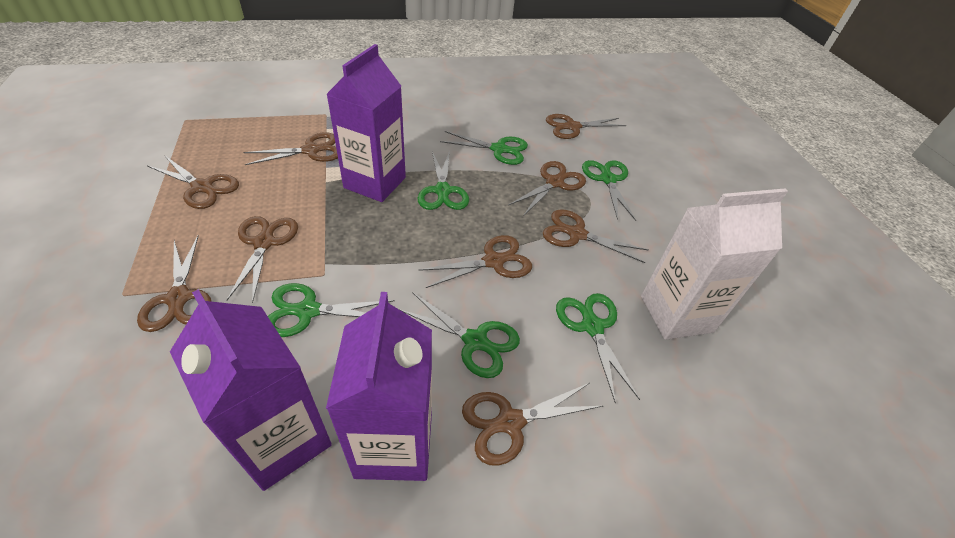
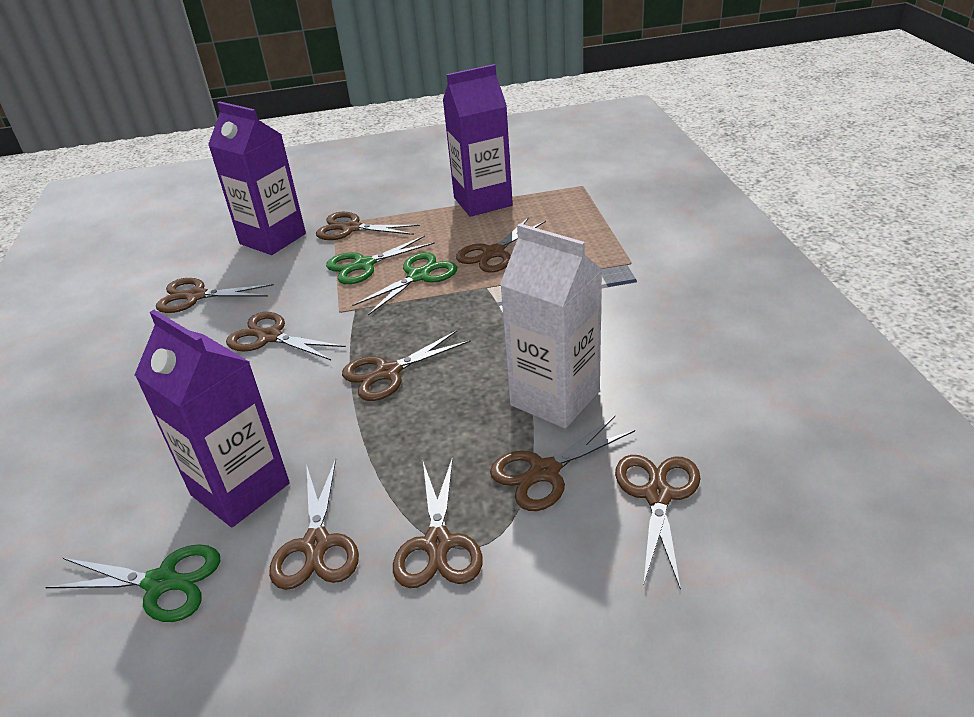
green scissors: [268,283,395,337] [399,292,520,378] [418,150,469,210] [440,131,528,165] [556,293,640,404] [582,160,636,221] = 6 -> [45,544,220,622] [326,235,435,284] [352,252,457,315] = 3

